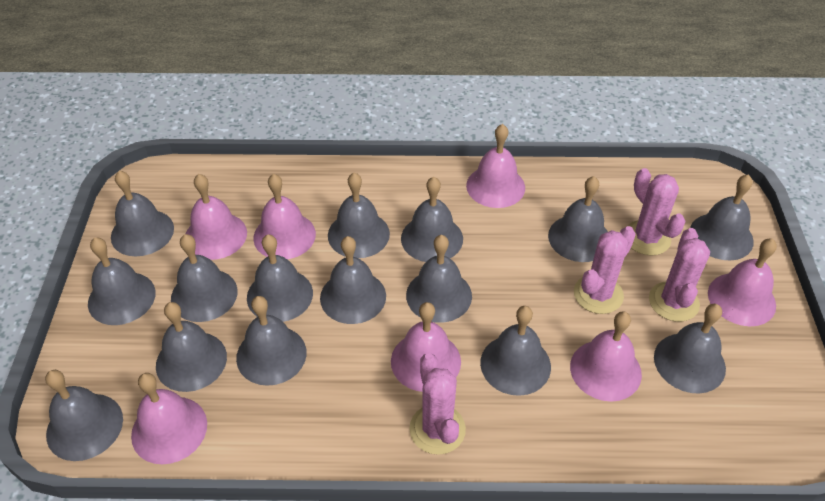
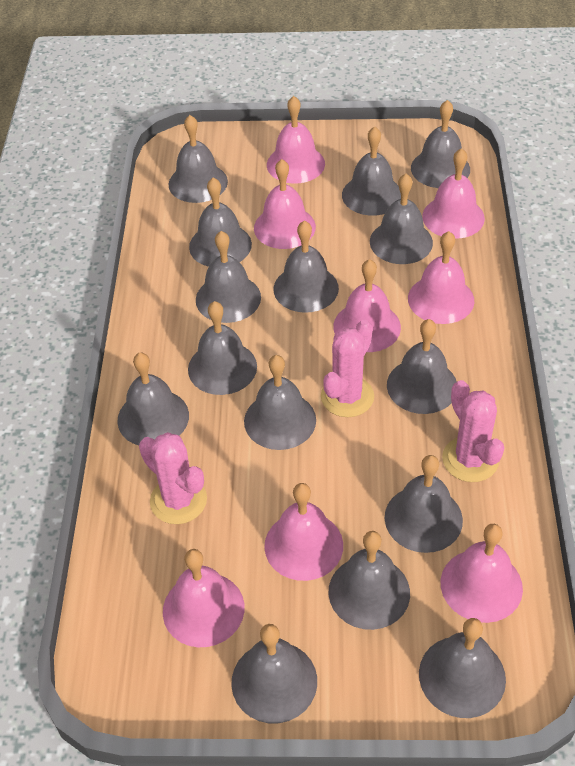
pink bell: [131,373,207,464] [186,174,247,260] [253,174,316,259] [391,302,461,392] [466,124,525,208] [570,311,642,402] [708,238,777,326] = 7 -> [163,549,245,647] [254,159,316,249] [264,483,343,581] [267,96,325,184] [333,259,401,352] [408,231,474,324] [422,148,485,239] [441,524,523,623] = 8
pink cactus: [409,353,466,455] [574,226,636,314] [627,168,686,256] [649,228,710,322] = 4 -> [139,432,207,524] [321,320,374,417] [442,380,504,482] = 3

